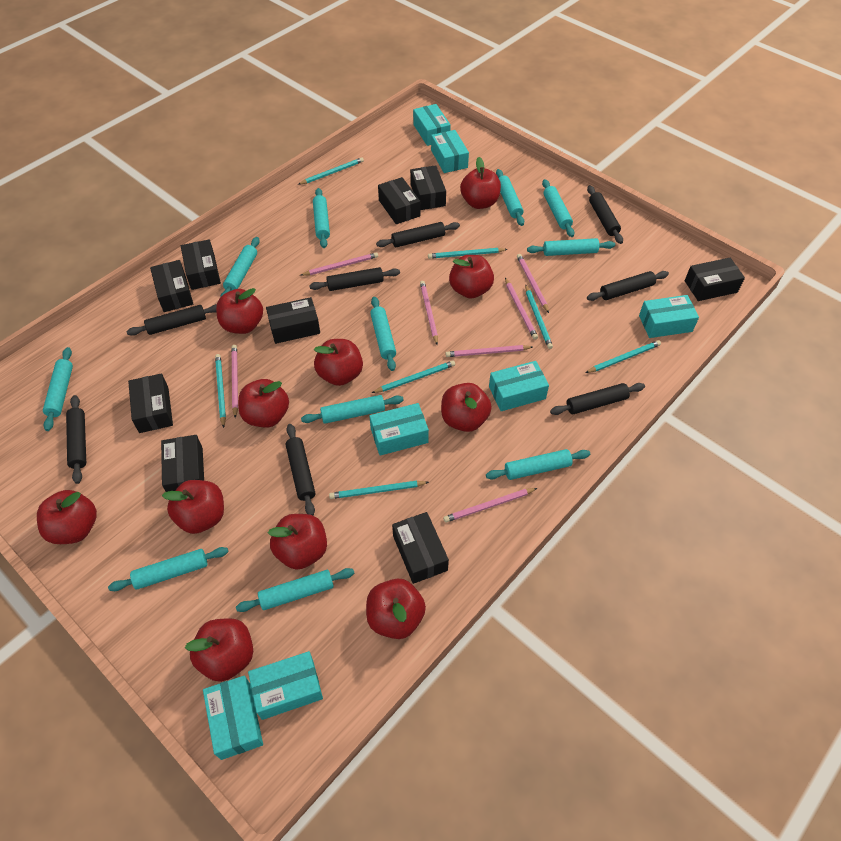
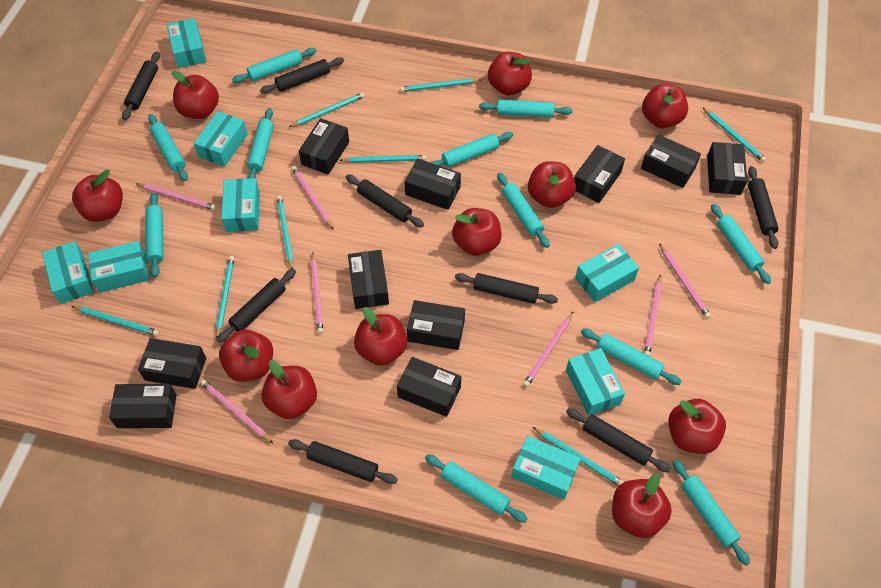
black box: [128,374,173,433] [150,260,193,312] [161,435,204,492] [181,239,221,290] [266,297,320,344] [378,177,420,224] [392,512,449,584] [410,165,446,210] [685,258,745,301] = 9 -> [109,384,177,428] [138,338,206,389] [299,118,349,174] [348,250,389,309] [397,357,461,417] [404,159,461,210] [407,300,465,350] [574,145,625,203] [641,134,701,188] [707,142,747,195] = 10
turquoise box: [203,675,263,760] [248,651,323,720] [369,403,429,456] [413,104,451,146] [431,130,469,173] [489,361,549,411] [639,295,699,338] = 7 -> [42,241,94,304] [88,241,150,293] [167,18,207,68] [194,111,248,167] [221,178,260,232] [511,436,580,500] [566,348,625,416] [575,244,639,302] = 8
turquoise pencil: [215,354,226,428] [298,157,364,185] [329,481,429,499] [372,361,455,393] [428,248,508,259] [525,285,553,349] [585,340,661,373] = 7 -> [72,306,159,336] [216,256,234,339] [276,195,293,269] [289,93,365,127] [339,155,426,163] [400,78,481,92] [533,427,624,486] [703,108,766,162] = 8

